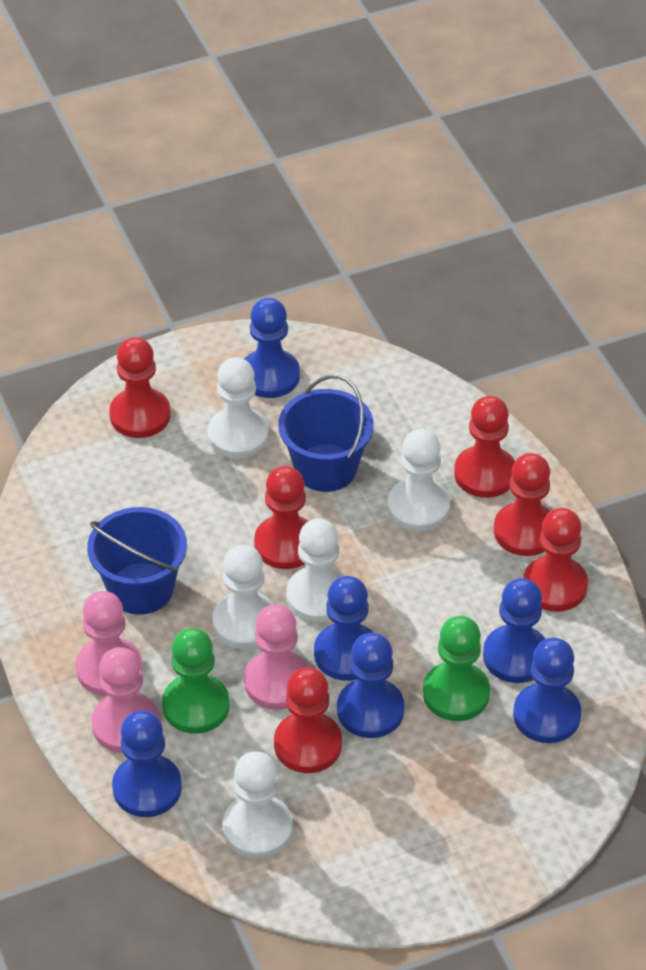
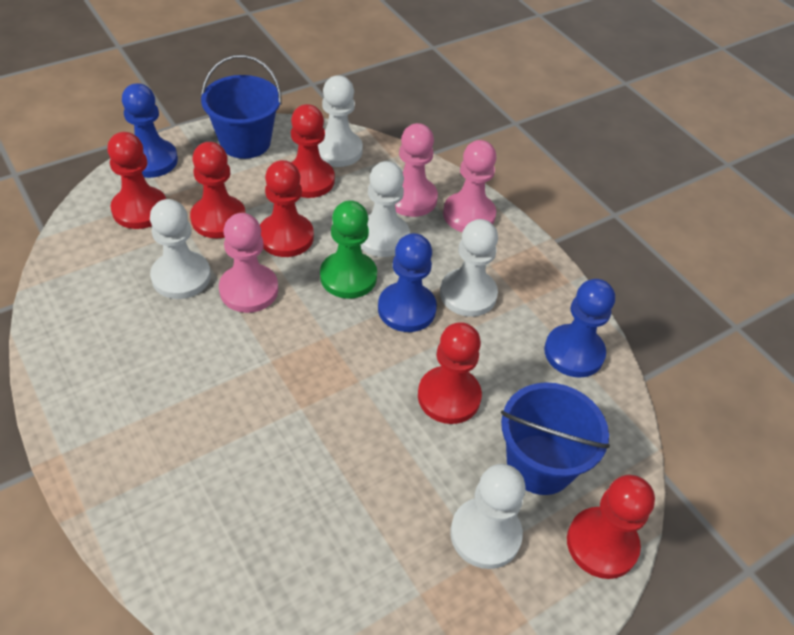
blue pawn: [112,710,182,817] [244,298,300,398] [314,576,373,681] [337,633,404,738] [483,578,545,683] [513,638,581,743] = 6 -> [122,83,178,178] [378,233,437,332] [544,279,615,378] = 3
green pawn: [162,628,230,734] [423,616,490,721] = 2 -> [320,200,377,299] = 1

